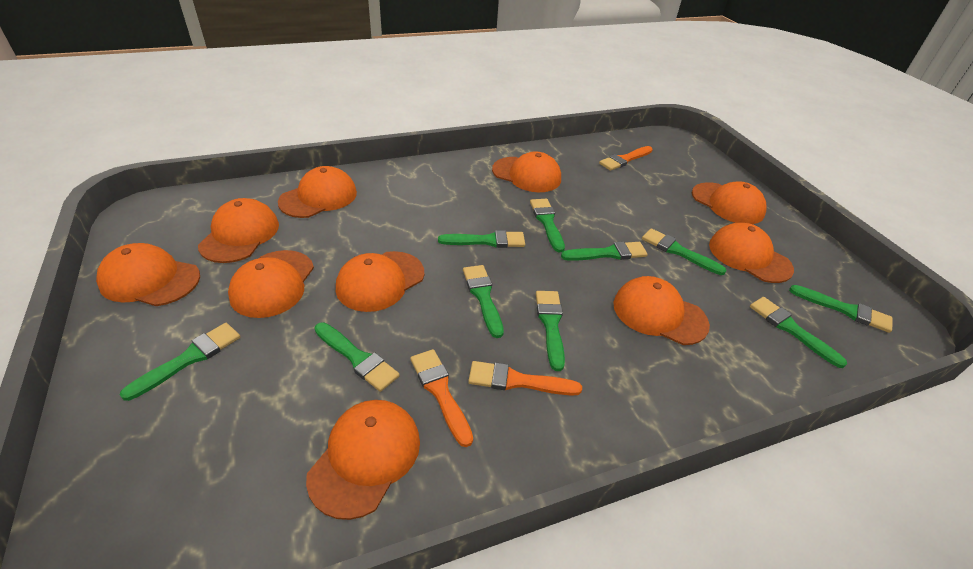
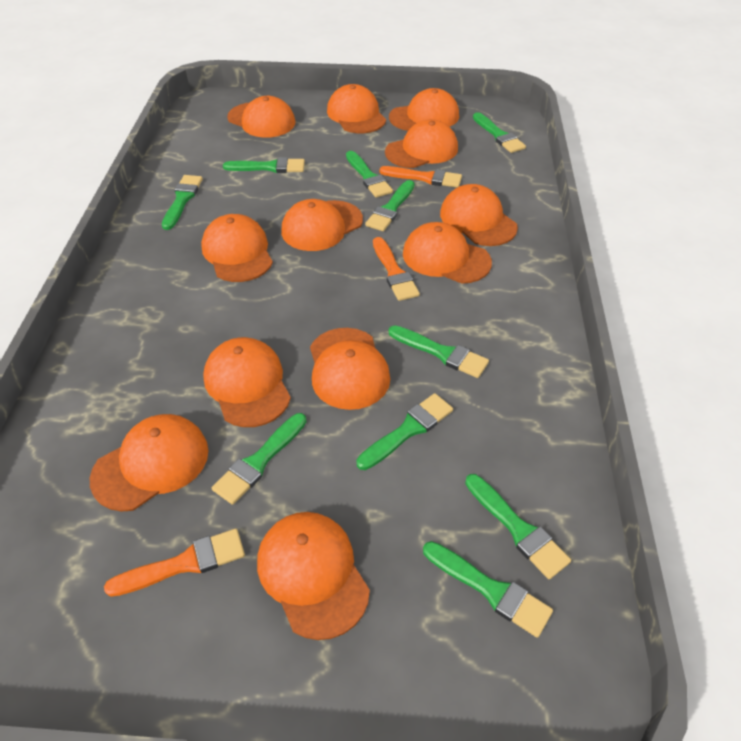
orange cap: [96,243,200,306] [198,198,279,263] [228,250,314,318] [278,166,357,218] [306,400,420,520] [336,251,424,312] [492,152,561,192] [613,276,710,345] [692,181,766,224] [709,223,794,283] = 10 -> [90,414,209,512] [201,214,273,282] [203,337,291,427] [227,96,295,138] [257,512,370,640] [281,199,363,251] [310,328,390,410] [327,84,386,133] [385,119,458,168] [389,88,459,131] [403,222,492,284] [440,184,518,246] = 12

